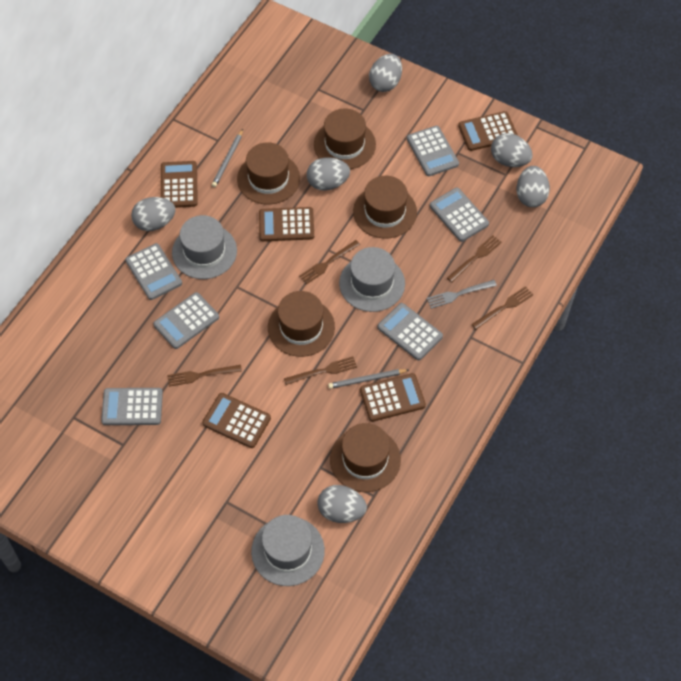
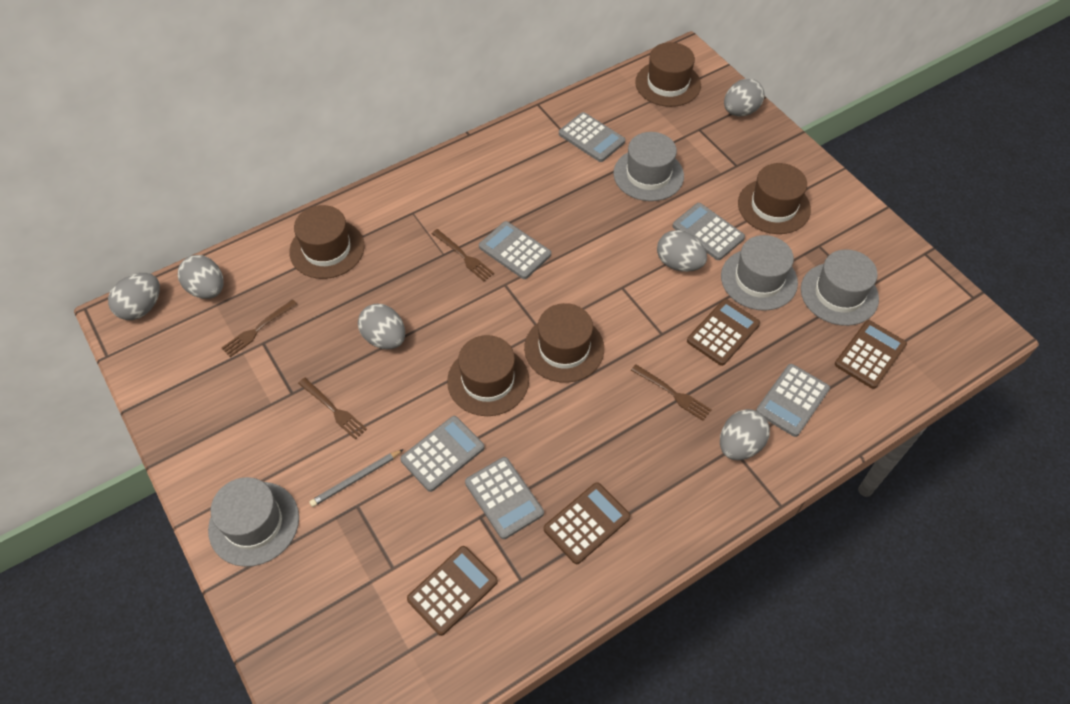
brown calculator: [161,161,198,208] [202,393,271,448] [259,207,314,241] [360,373,426,422] [458,111,518,151] = 5 -> [407,546,498,636] [544,482,630,564] [687,299,760,366] [835,320,907,389] = 4
brown fork: [167,365,242,387] [284,356,357,385] [299,240,360,284] [447,235,502,282] [472,286,533,330] = 5 -> [221,299,298,357] [298,378,367,440] [432,229,494,281] [631,364,712,421] = 4
grey fork: [427,280,497,309] = 1 -> none = 0
grey hat: [172,215,237,279] [251,515,325,586] [339,247,405,312] = 3 -> [208,477,299,567] [613,132,684,201] [721,235,798,311] [801,249,879,326] = 4
grey pencil: [212,129,243,187] [328,369,408,389] = 2 -> [309,449,404,507] = 1

